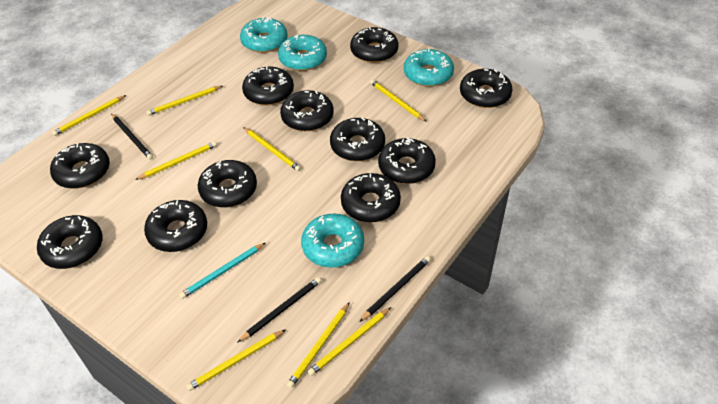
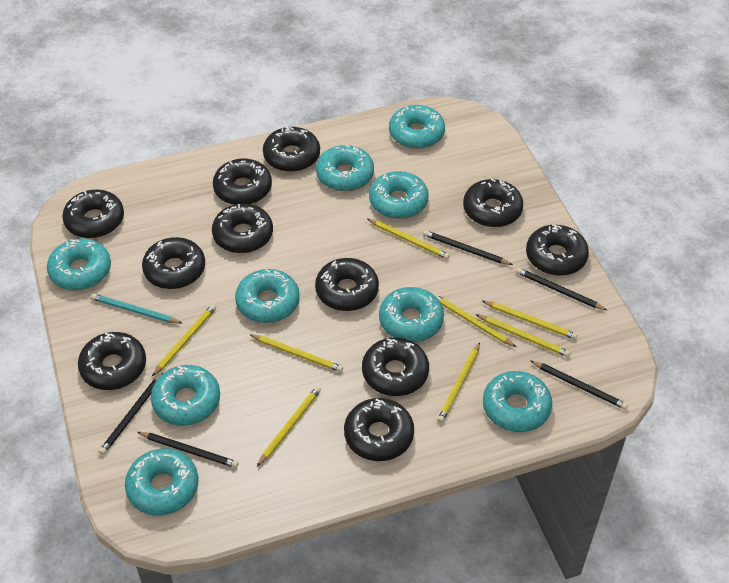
black pencil: [111,114,153,160] [237,277,321,343] [359,256,431,322] = 3 -> [99,372,164,455] [137,432,238,468] [423,230,513,265] [516,268,607,310] [531,361,628,410] = 5
turquoise donut: [240,17,288,53] [278,35,327,71] [301,214,364,268] [404,48,454,87] = 4 -> [47,238,111,290] [125,448,199,516] [151,365,220,426] [235,269,300,323] [316,145,374,191] [369,171,429,219] [379,287,444,342] [389,105,445,149] [483,371,552,432] = 9

